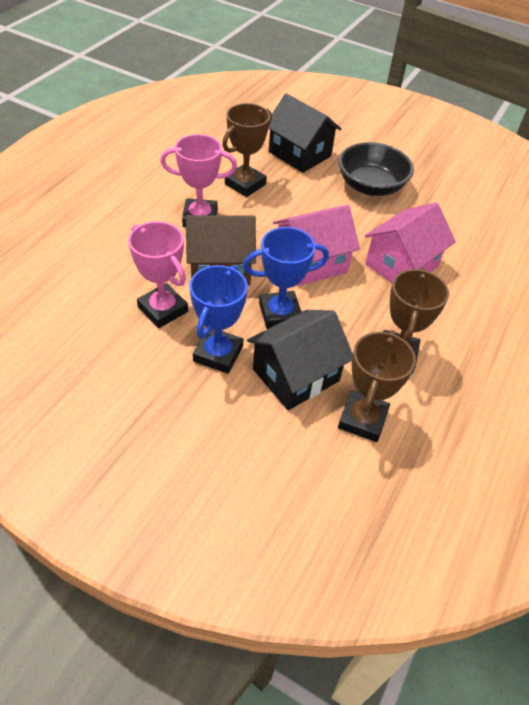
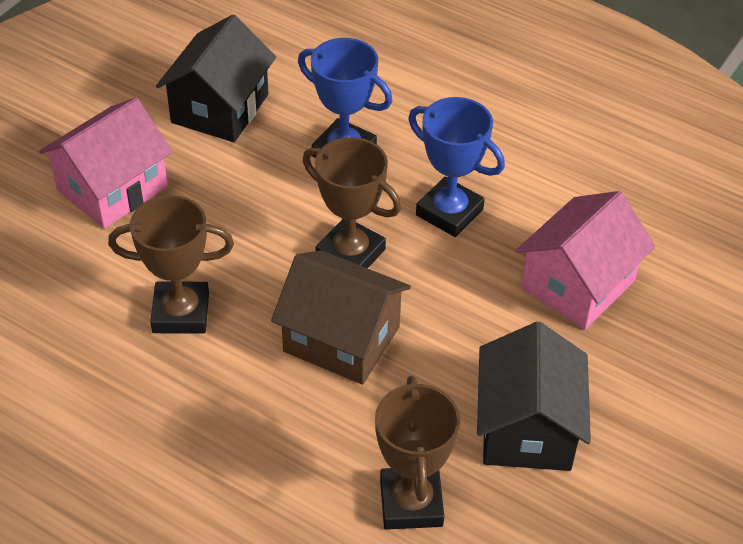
black bowl: [338,142,414,196] = 1 -> none = 0
pink trophy: [128,221,188,328] [160,134,237,227] = 2 -> none = 0

